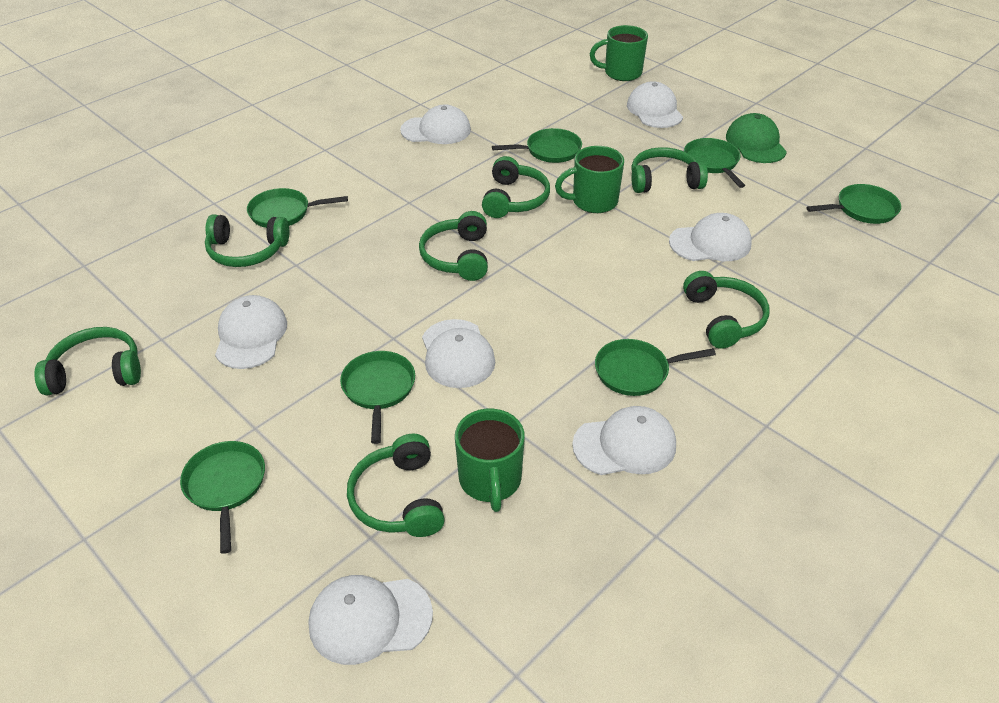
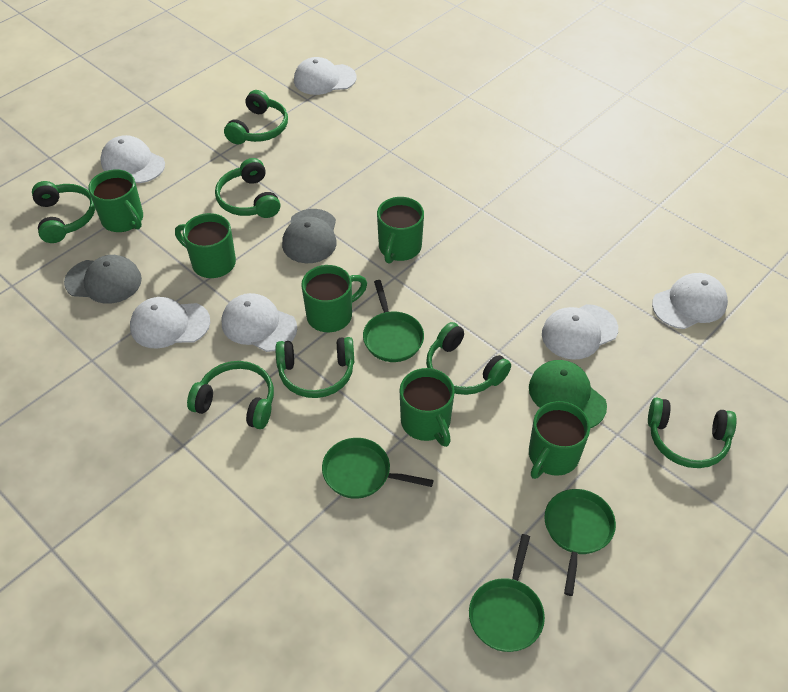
green mug: [455,409,525,512] [555,146,624,213] [590,25,648,81] = 3 -> [88,169,143,232] [175,213,236,278] [301,265,367,332] [377,197,424,264] [400,368,455,447] [529,401,590,479] = 6
green pan: [180,441,265,554] [247,188,348,228] [340,351,415,444] [492,128,582,163] [595,339,716,396] [684,138,745,188] [806,184,901,224] = 7 -> [322,438,434,499] [363,280,424,362] [469,534,545,652] [544,489,616,596] = 4
grey cap: none = 0 -> [64,255,142,304] [282,209,336,263] = 2
white cap: [215,295,287,369] [309,575,433,665] [400,104,471,144] [422,319,495,388] [572,406,676,475] [627,81,683,128] [669,213,752,261] = 7 -> [100,135,165,183] [130,297,210,349] [222,293,297,352] [294,57,357,95] [542,304,618,360] [652,273,728,329] = 6

